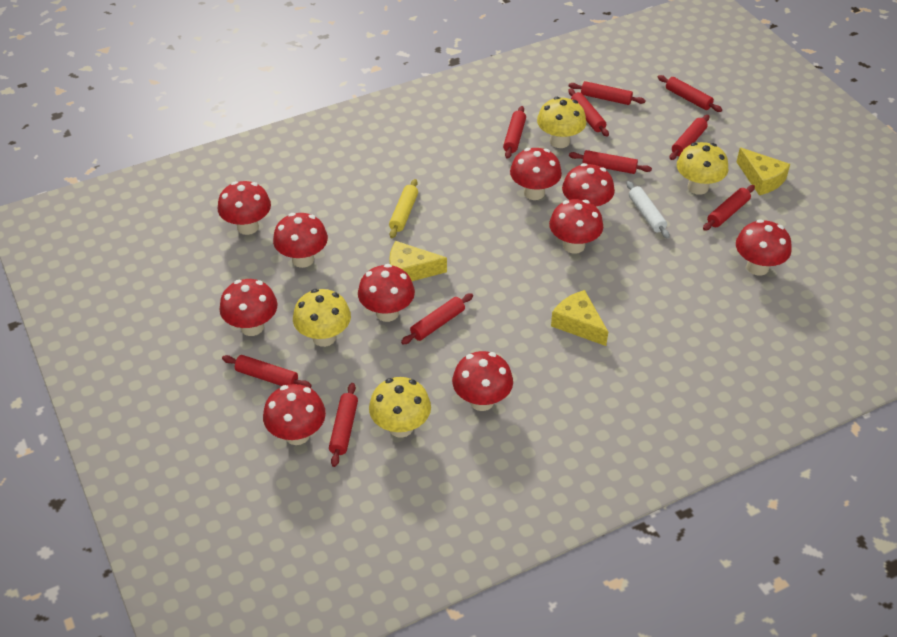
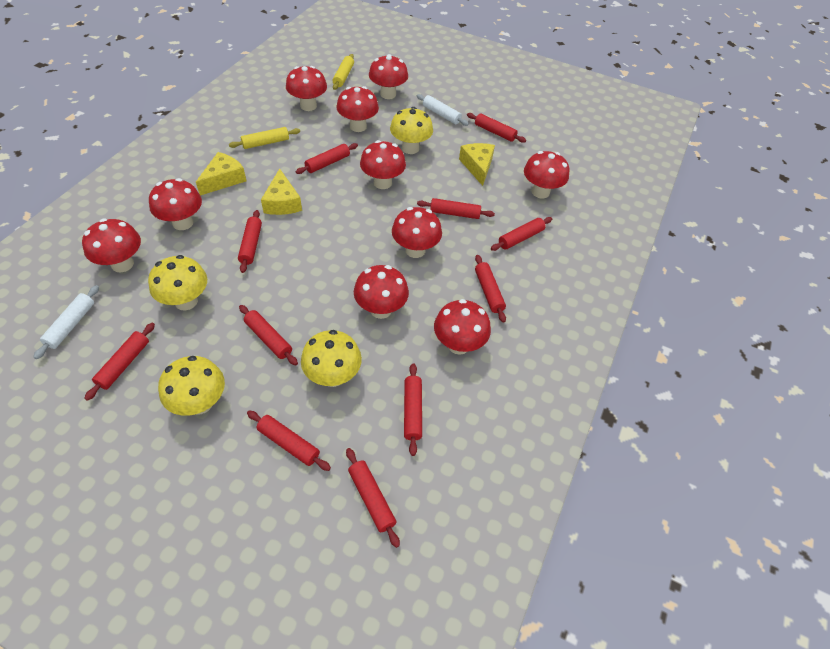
red rolling pin: [222,355,312,388] [329,383,358,467] [401,293,473,345] [503,106,526,159] [568,89,609,137] [569,81,646,105] [569,150,652,174] [658,75,722,112] [670,115,709,160] [703,185,755,231] = 10 -> [84,323,155,401] [238,210,262,273] [239,305,298,365] [247,411,331,471] [296,143,358,174] [346,448,400,548] [404,363,422,456] [417,198,495,219] [467,113,526,143] [475,255,506,323] [491,217,552,251] = 11
white rolling pin: [627,181,670,239] = 1 -> [34,285,99,359] [417,94,469,126] = 2
yellow rolling pin: [389,179,418,238] = 1 -> [229,127,300,149] [332,54,354,90] = 2

